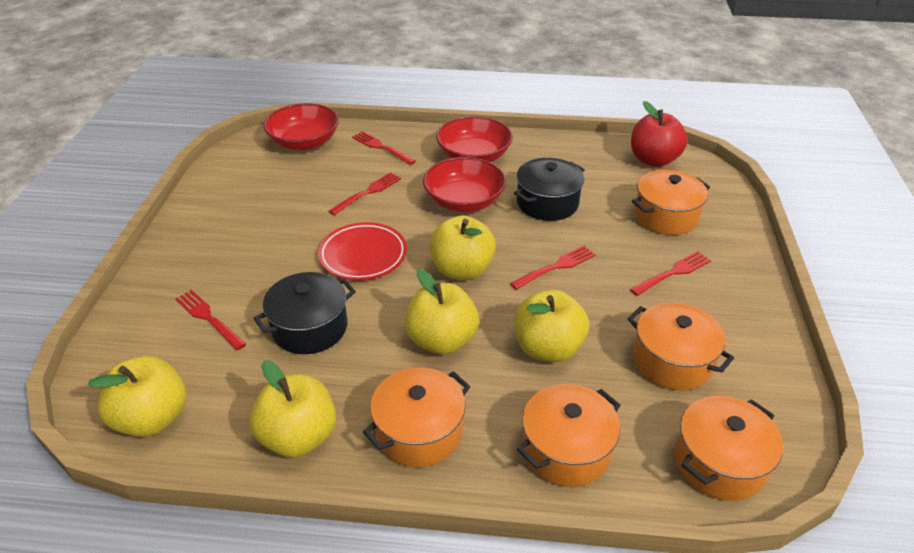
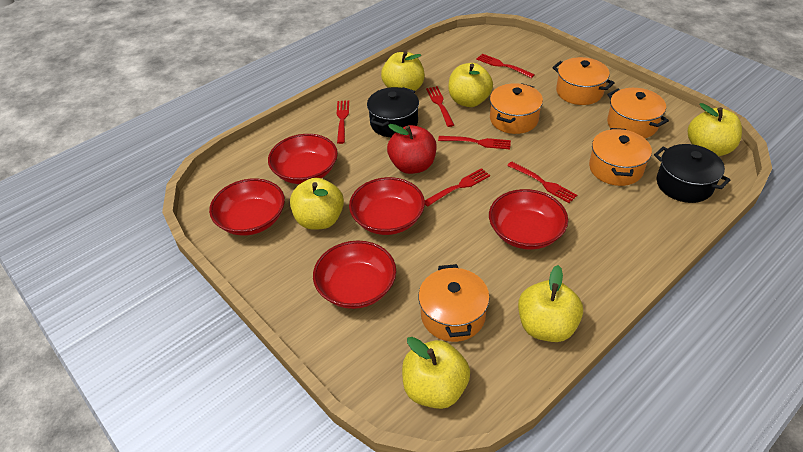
red bowl: [263,103,339,150] [423,157,506,212] [436,116,513,162] = 3 -> [209,178,285,236] [268,134,338,184] [313,241,396,309] [349,177,425,235] [489,189,568,250] = 5
red fork: [175,290,246,350] [328,172,401,215] [352,131,416,165] [510,246,596,290] [630,251,711,296] = 5 -> [337,100,349,144] [425,168,490,207] [426,86,454,127] [438,136,511,149] [476,54,535,78] [507,161,577,203] = 6
red plate: [318,222,407,280] = 1 -> none = 0
yellow apple: [88,356,186,437] [249,360,336,457] [405,269,479,355] [429,215,496,280] [515,290,589,362] = 5 -> [290,178,344,230] [381,51,425,91] [402,337,470,409] [448,63,493,107] [518,265,583,342] [688,103,742,156] = 6

